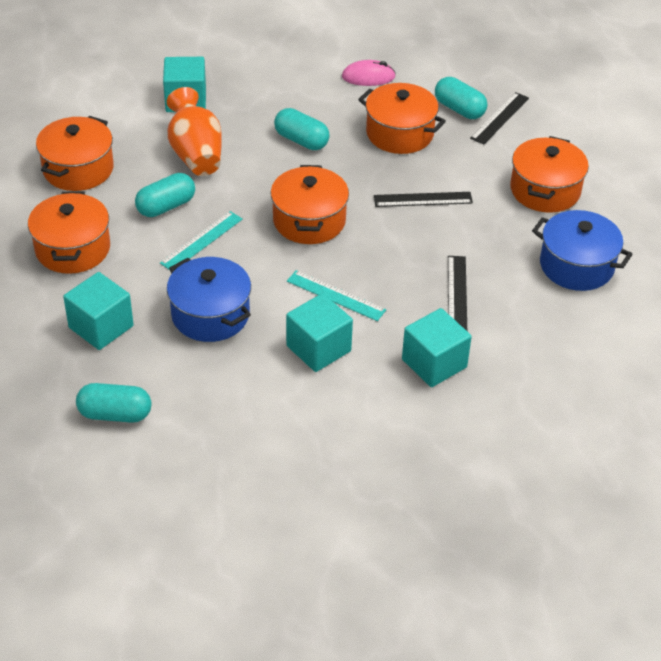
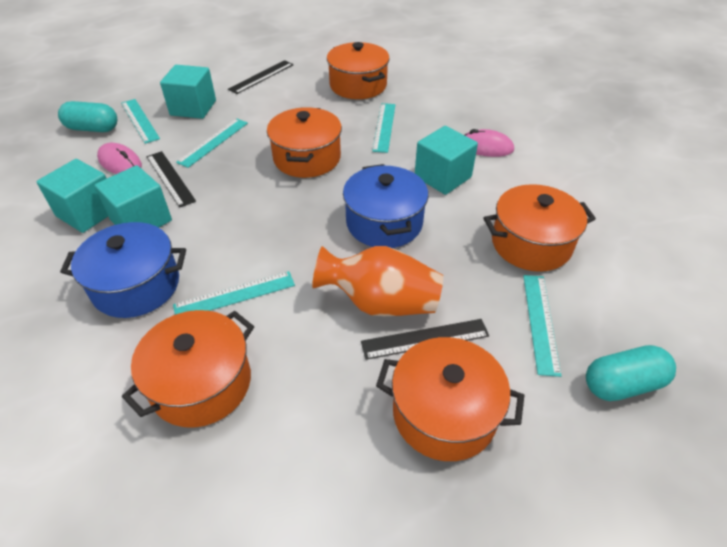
pink mouse: [342,60,396,86] = 1 -> [97,143,142,174] [464,129,514,157] = 2
turquoise capsule: [76,383,151,423] [135,173,195,217] [274,108,330,150] [435,77,487,119] = 4 -> [58,101,117,132] [586,345,676,401] = 2
turquoise ruler: [160,211,243,270] [287,270,386,321] = 2 -> [121,99,160,144] [173,271,295,315] [176,118,248,168] [372,103,396,153] [523,275,562,377] = 5

